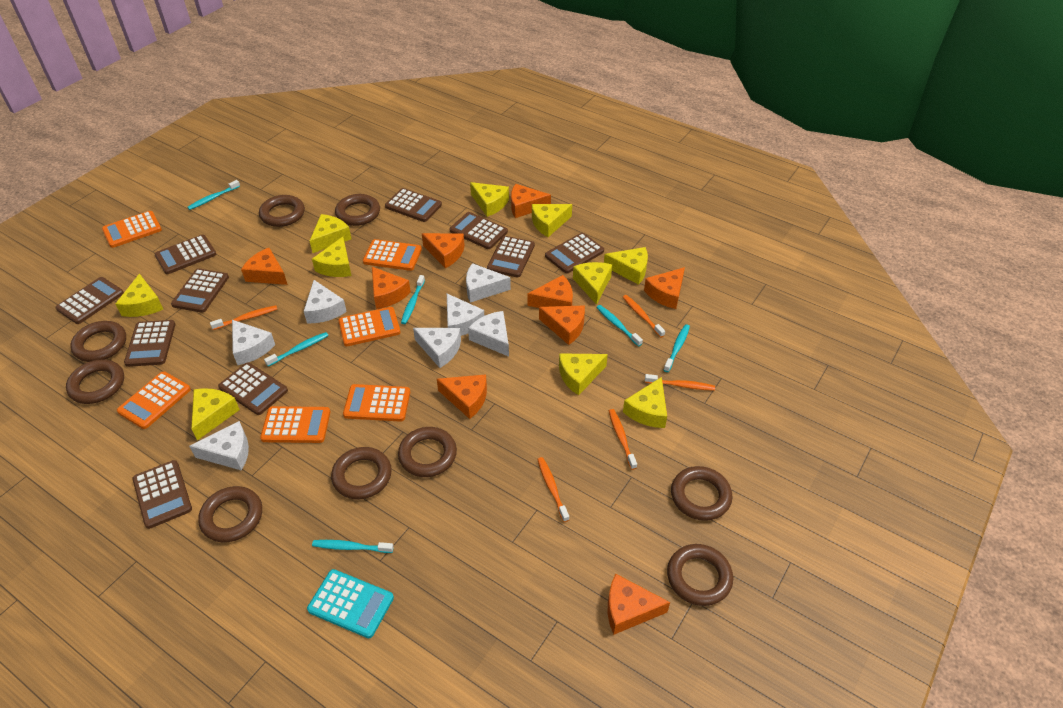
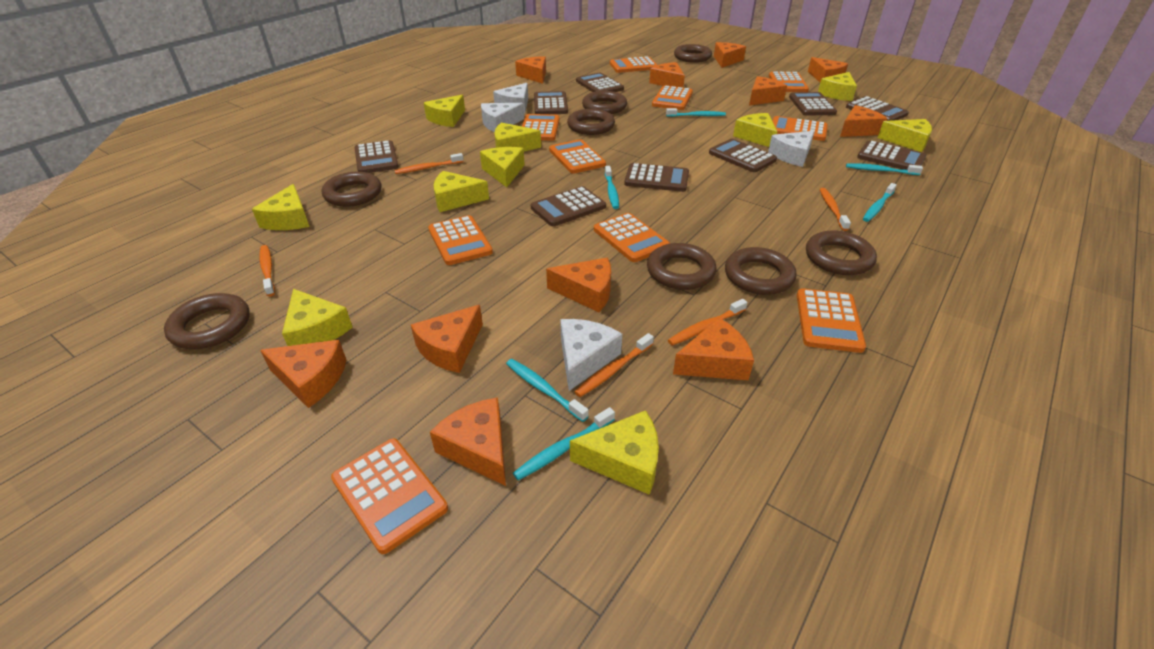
brown calculator: [56,277,124,324] [124,320,176,367] [132,460,192,529] [155,235,216,274] [171,268,229,313] [218,362,288,415] [385,188,442,222] [450,212,508,249] [487,236,535,278] [545,233,604,273] = 10 -> [355,140,399,173] [531,186,606,227] [534,91,568,114] [576,72,624,92] [624,163,689,192] [709,139,777,172] [789,92,837,116] [846,96,909,121] [857,140,926,170] = 9
brown ring: [66,359,124,404] [70,321,126,362] [198,486,262,542] [259,195,305,227] [331,447,392,499] [335,194,380,226] [398,427,457,477] [667,544,733,606] [671,466,732,521] = 9 -> [164,293,250,349] [322,172,382,207] [567,109,615,135] [582,91,627,114] [647,243,716,290] [674,44,712,63] [725,247,797,295] [806,231,877,275] = 8
orange calculator: [102,211,162,248] [117,371,191,429] [260,406,330,443] [338,307,401,346] [343,384,410,422] [363,239,422,271] = 6 -> [331,438,448,554] [428,215,493,265] [522,114,560,141] [549,139,606,174] [594,213,670,262] [610,56,657,73] [652,85,693,110] [769,72,809,92] [773,116,828,141] [797,289,866,353] = 10
orange cheese: [241,248,288,285] [372,267,411,309] [422,233,465,268] [437,374,487,419] [511,184,551,218] [528,275,573,308] [539,305,585,345] [608,574,670,635] [644,267,685,309] = 9 -> [260,340,346,408] [411,305,483,373] [430,397,506,486] [515,56,546,84] [546,258,611,312] [649,62,685,88] [673,318,754,381] [714,42,746,68] [749,76,787,106] [808,57,848,82] [840,105,888,137] = 11
turquoise calculator: [307,569,394,638] = 1 -> none = 0
white cheese: [189,421,249,471] [232,320,275,365] [304,280,347,324] [413,328,461,368] [447,294,484,336] [466,263,511,303] [468,311,509,357] = 7 -> [481,103,524,132] [493,83,528,113] [560,319,622,391] [768,131,815,167] = 4

